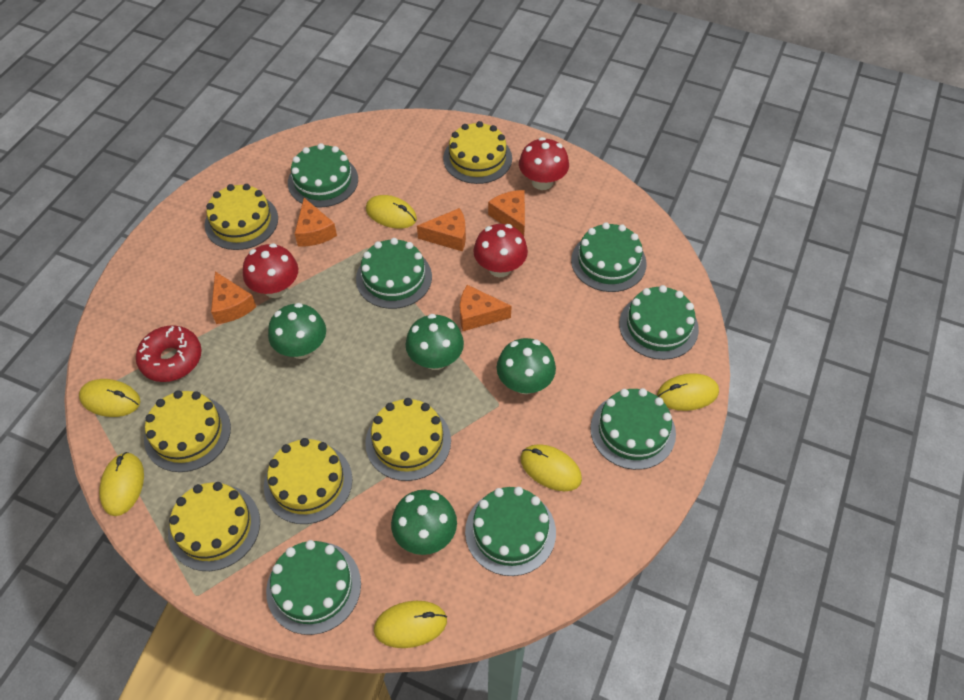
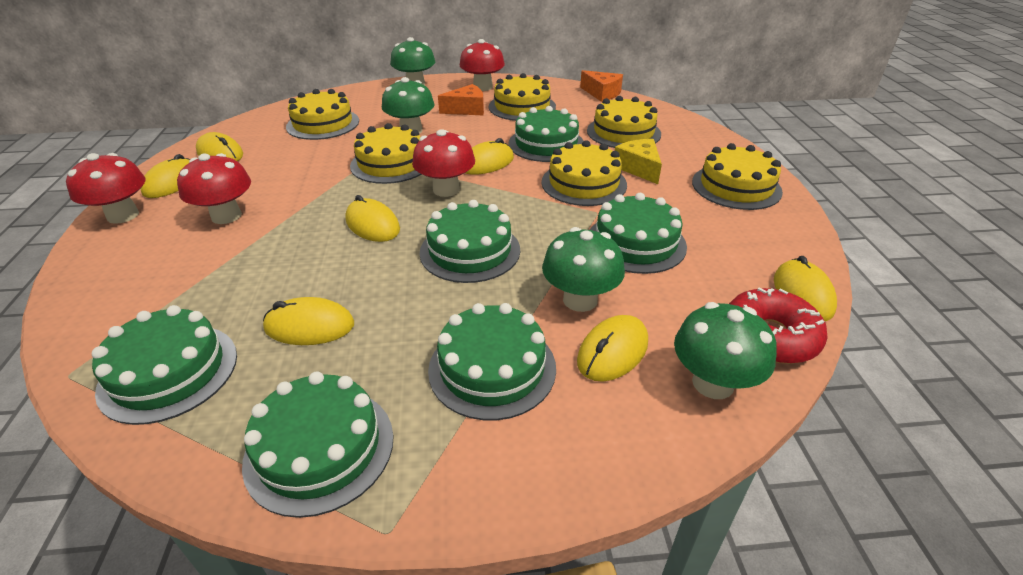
green cake: [266,540,361,635] [288,143,358,208] [356,238,432,309] [465,487,556,576] [571,222,647,292] [590,388,676,470] [619,285,699,360] = 7 -> [92,305,237,425] [242,371,394,518] [419,200,520,283] [428,303,556,420] [508,106,583,162] [590,193,687,274] = 6
orange cheese: [211,271,256,324] [295,198,337,246] [417,208,466,252] [460,285,512,331] [488,190,525,236] = 5 -> [438,84,484,115] [580,70,623,102] = 2
red mushroom: [243,243,298,298] [473,224,528,278] [519,137,569,190] = 3 -> [66,153,145,224] [177,153,251,224] [412,129,475,197] [459,39,505,91] = 4
yellow cheese: none = 0 -> [615,139,662,184] = 1
yellow mouse: [79,379,141,417] [99,452,144,516] [366,195,417,229] [374,601,447,648] [521,444,582,491] [657,373,719,411] = 6 -> [141,154,190,198] [196,132,243,161] [263,297,354,345] [345,195,400,242] [466,138,514,175] [577,315,648,382] [774,256,837,321] = 7

